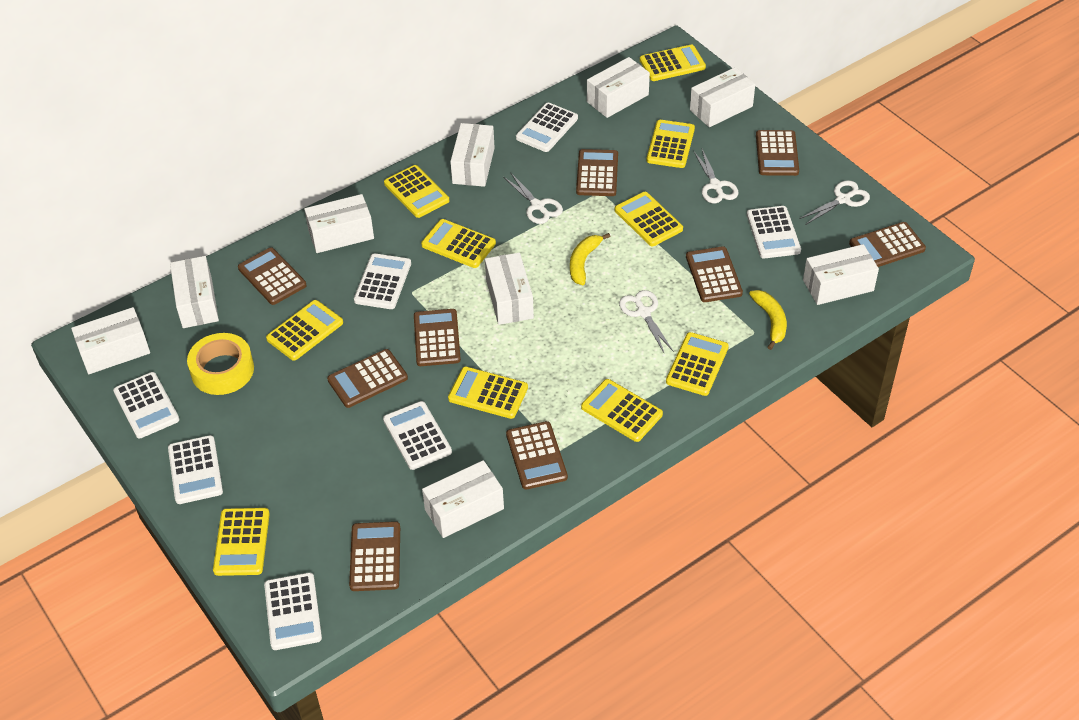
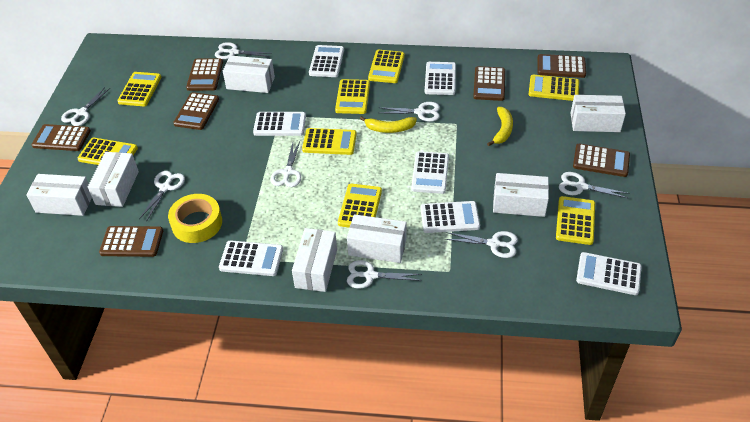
brown calculator: [238,247,307,305] [327,349,408,408] [349,521,400,591] [414,309,461,366] [506,421,568,490] [576,149,618,196] [686,246,743,302] [756,130,799,176] [849,222,926,267] = 9 -> [32,124,91,151] [99,226,163,257] [173,92,219,130] [186,58,223,91] [473,66,505,101] [537,54,586,78] [573,144,630,177] = 7
white box: [71,307,150,374] [170,256,219,328] [304,194,374,253] [422,460,504,538] [450,123,495,187] [485,253,534,325] [587,57,650,118] [690,67,755,127] [803,244,879,305] = 9 -> [26,174,92,216] [88,152,139,207] [223,55,275,93] [292,228,337,292] [347,214,406,263] [493,173,549,217] [571,95,626,132] = 7
white scissors: [504,172,563,224] [619,290,673,352] [694,149,738,203] [799,180,870,224] = 4 -> [61,87,110,126] [139,171,185,222] [215,42,271,59] [270,141,301,187] [347,260,422,289] [378,102,440,122] [445,231,518,258] [559,172,629,199] = 8
yellow calculator: [213,508,270,576] [266,300,343,361] [384,165,449,218] [421,219,496,268] [448,367,528,419] [581,379,663,442] [615,192,683,246] [640,44,706,81] [646,120,695,168] [666,332,729,396] = 10 -> [78,138,138,165] [117,72,161,106] [302,128,357,155] [335,79,370,114] [338,184,382,228] [368,50,405,83] [529,75,579,101] [556,196,595,245] = 8

